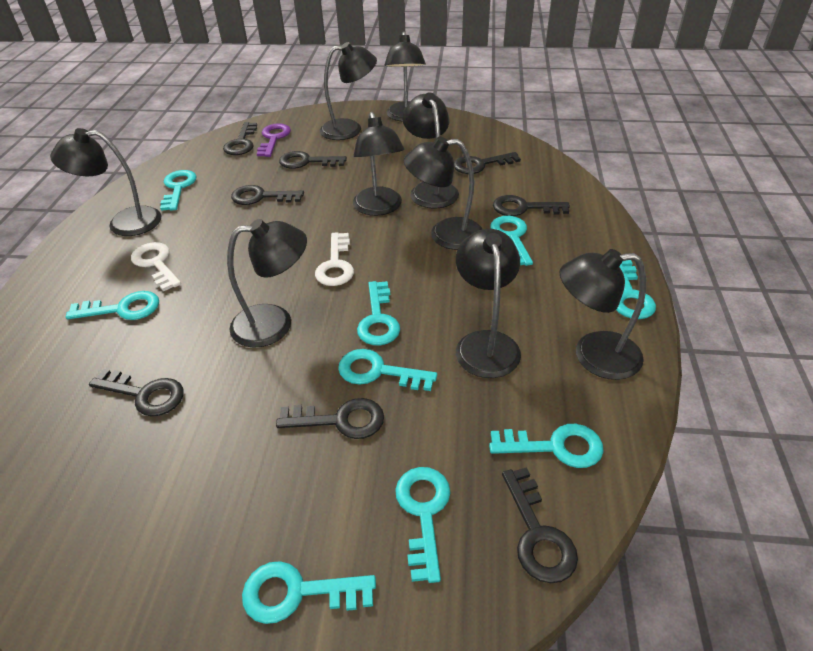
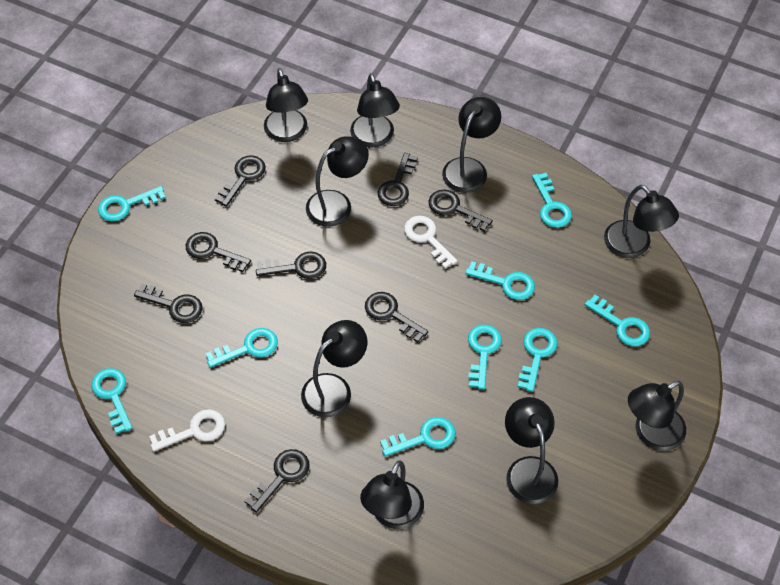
purple key: [257,123,291,157] = 1 -> none = 0

